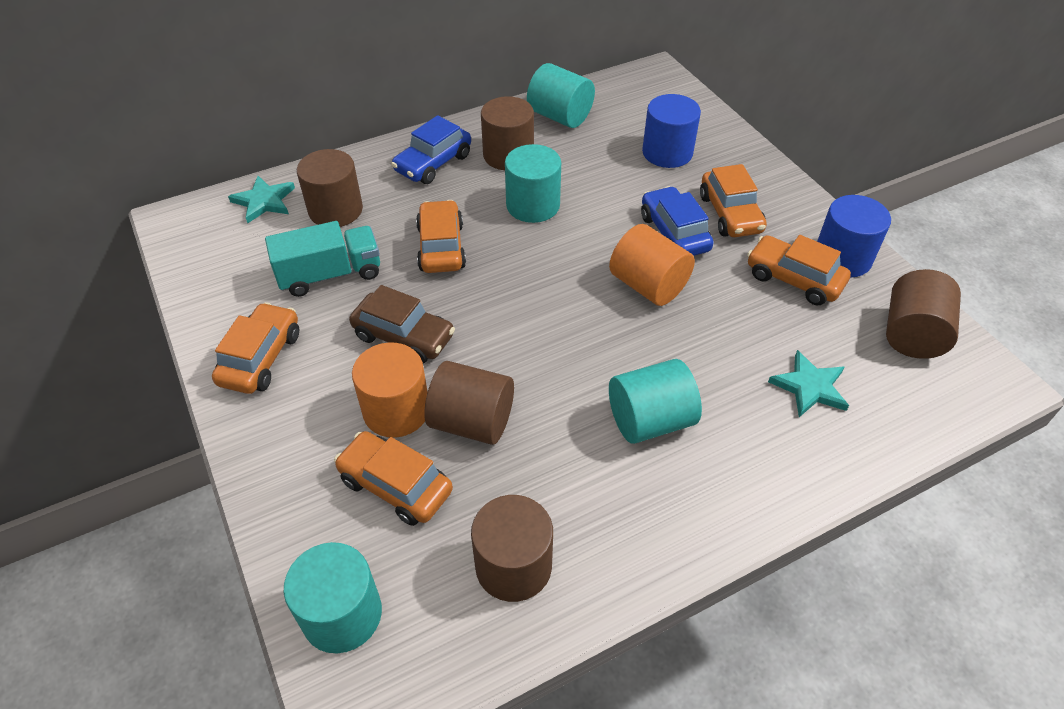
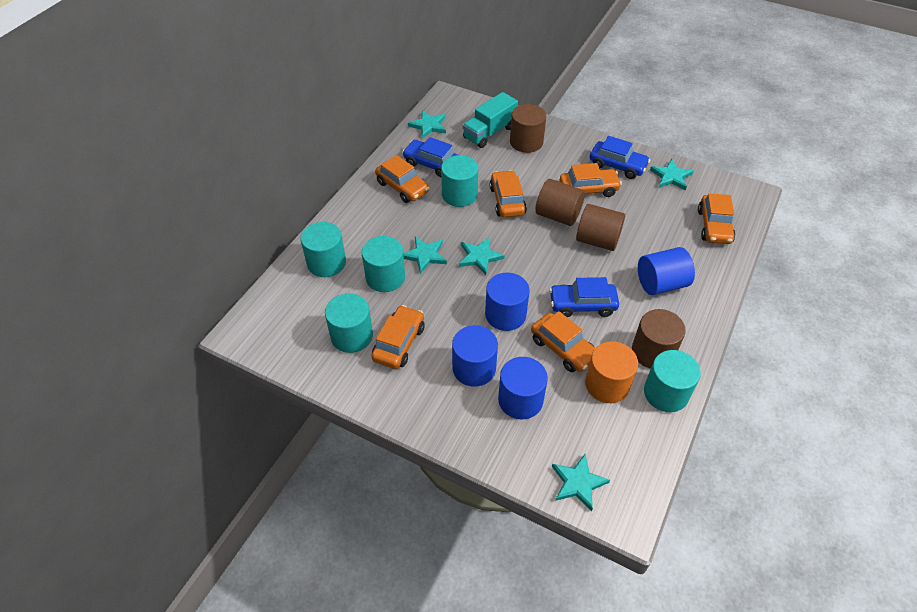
blue car: [391,115,471,184] [641,186,714,256] = 2 -> [402,137,458,177] [549,277,619,317] [590,136,650,179] = 3
blue cylinder: [642,94,701,168] [817,195,891,278] = 2 -> [452,325,498,387] [485,273,529,331] [498,357,548,419] [638,247,695,295] = 4
brown car: [349,285,455,363] = 1 -> none = 0
brown cylinder: [297,149,363,227] [424,361,514,445] [471,495,553,602] [481,96,534,170] [886,269,961,359] = 5 -> [510,104,546,153] [535,179,585,226] [576,204,625,251] [632,309,686,369] = 4
orange car: [212,302,299,394] [334,431,453,526] [416,200,466,273] [700,164,767,237] [747,235,851,305] = 5 -> [371,305,425,369] [375,155,429,203] [490,170,527,217] [531,311,595,372] [560,163,622,197] [698,193,735,244] = 6
orange cylinder: [352,343,428,438] [609,224,695,306] = 2 -> [585,341,638,403] = 1
turquoise cylinder: [284,542,382,653] [505,144,561,223] [527,63,595,128] [609,359,702,444] = 4 -> [301,222,346,277] [325,293,373,353] [362,236,405,292] [441,155,478,207] [644,350,701,412] = 5
turquoise star: [228,176,295,223] [768,350,849,417] = 2 -> [403,237,447,274] [408,110,446,139] [459,237,505,275] [552,454,610,511] [650,159,693,191] = 5

